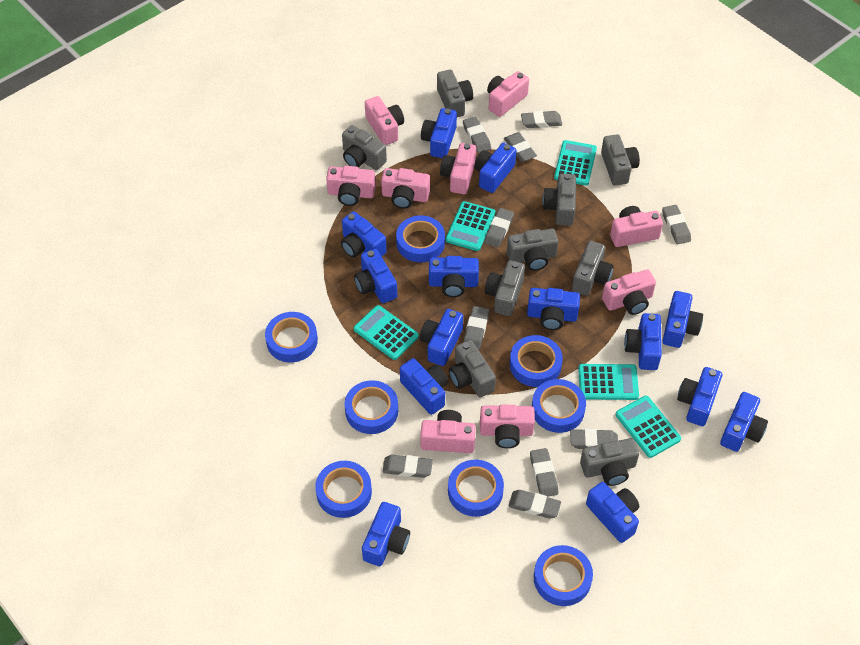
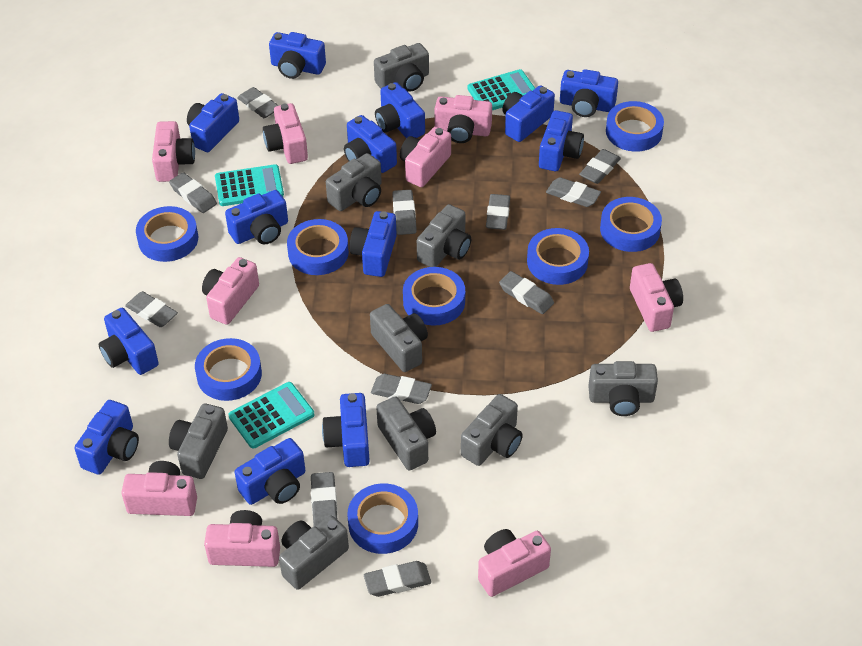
blue camera: [341,211,387,258] [354,249,397,303] [362,502,410,566] [400,358,448,415] [420,309,463,366] [421,108,457,158] [429,256,479,297] [474,143,517,193] [527,288,580,330] [586,482,639,543] [624,313,662,370] [663,291,703,348] [677,367,722,426] [720,392,768,452] = 14 -> [74,400,139,475] [99,308,159,375] [187,93,239,152] [225,190,288,244] [235,438,305,505] [269,32,326,79] [322,393,370,467] [344,115,397,173] [350,211,397,277] [375,82,425,138] [502,85,555,142] [539,110,584,171] [560,69,618,117] = 13
grey eraser: [382,455,433,478] [463,117,491,153] [464,306,489,350] [484,208,514,248] [504,132,537,162] [508,490,561,519] [521,111,562,128] [530,448,558,497] [570,429,618,449] [662,205,691,244] = 10 -> [125,291,178,327] [169,172,217,213] [237,87,279,118] [311,472,338,527] [364,561,431,597] [371,374,432,404] [392,190,417,235] [486,194,510,230] [499,271,554,314] [546,177,601,207] [579,149,621,184] = 11
turquoise calculator: [354,305,419,360] [446,201,495,251] [554,140,597,185] [578,364,639,400] [616,396,681,458] = 5 -> [215,164,284,206] [229,382,314,449] [467,69,535,110] = 3

